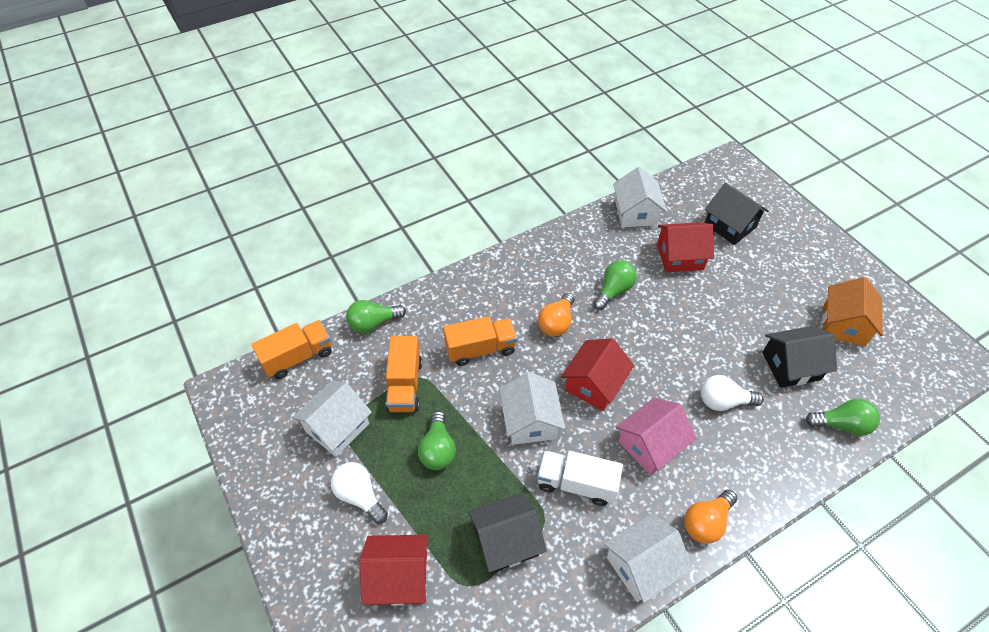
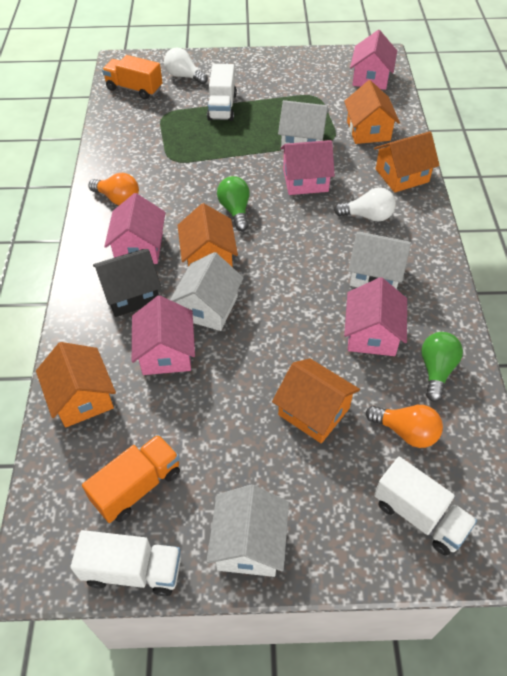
black house: [468,492,547,573] [705,183,769,245] [762,326,837,388] = 3 -> [93,249,161,317] = 1
green light bulb: [346,300,406,333] [418,411,456,470] [593,260,637,310] [806,399,880,436] = 4 -> [217,176,250,231] [421,332,463,402] = 2
orange house: [822,277,883,346] = 1 -> [36,342,116,428] [177,203,238,267] [272,358,360,443] [344,80,400,144] [374,131,440,193] = 5
orange truck: [251,320,332,379] [385,336,422,412] [443,316,517,366] = 3 -> [82,434,180,523] [102,55,163,99] = 2
pink house: [616,397,697,475] = 1 -> [104,193,166,264] [132,295,195,375] [280,140,335,195] [344,277,407,356] [350,30,397,90] = 5
red house: [360,535,428,606] [561,338,634,411] [657,222,714,272] = 3 -> none = 0
white truck: [537,451,623,506] = 1 -> [70,530,181,596] [207,64,237,121] [374,457,477,556] = 3

